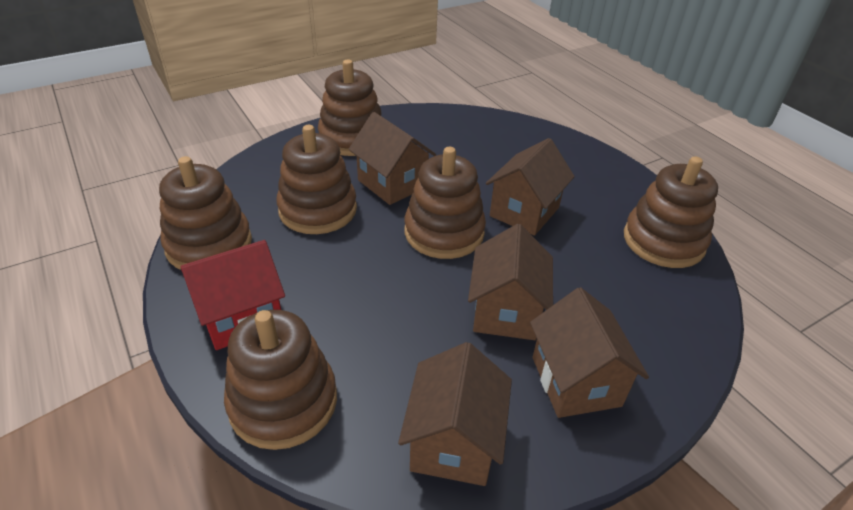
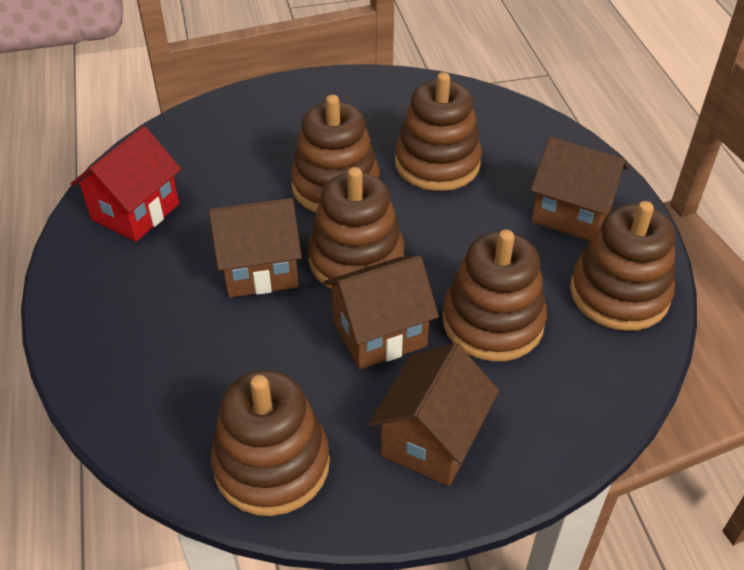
brown house: [348,112,436,205] [398,342,512,486] [468,224,553,340] [486,138,575,236] [530,287,649,418] = 5 -> [209,198,302,298] [324,255,439,370] [369,343,499,486] [530,137,628,241] = 4

